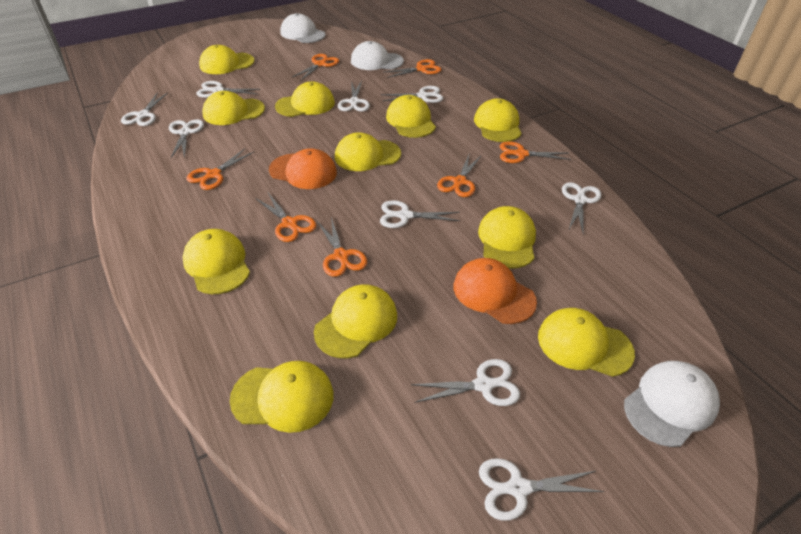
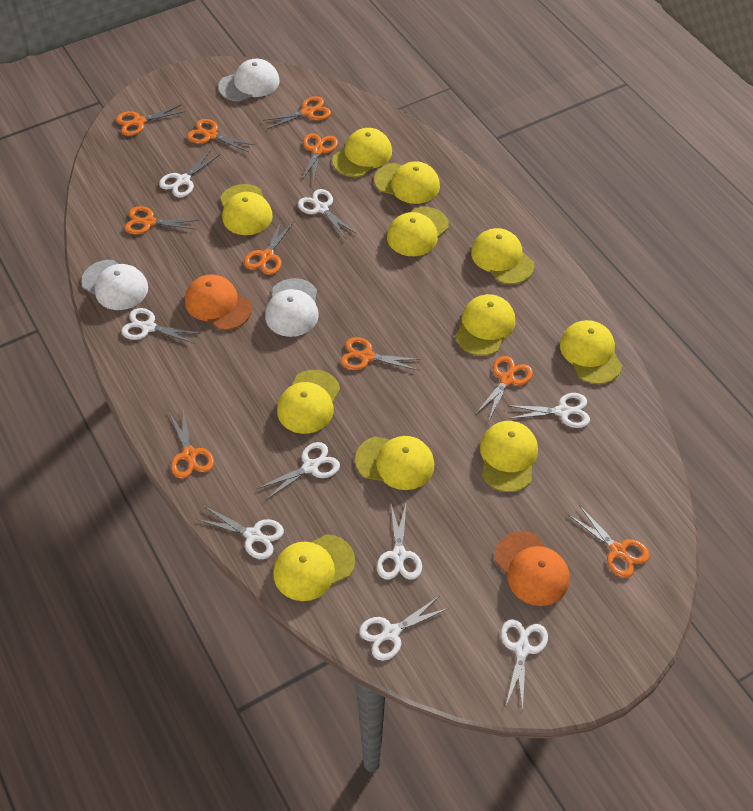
orange scissors: [186,149,254,190] [255,193,316,242] [292,54,339,81] [317,217,367,277] [385,59,441,78] [437,155,482,197] [500,141,571,163] = 7 -> [116,105,185,136] [125,206,199,235] [169,408,214,479] [187,119,255,152] [244,219,294,275] [263,96,331,129] [301,133,338,184] [341,337,422,371] [475,356,533,420] [569,505,650,578] = 10

